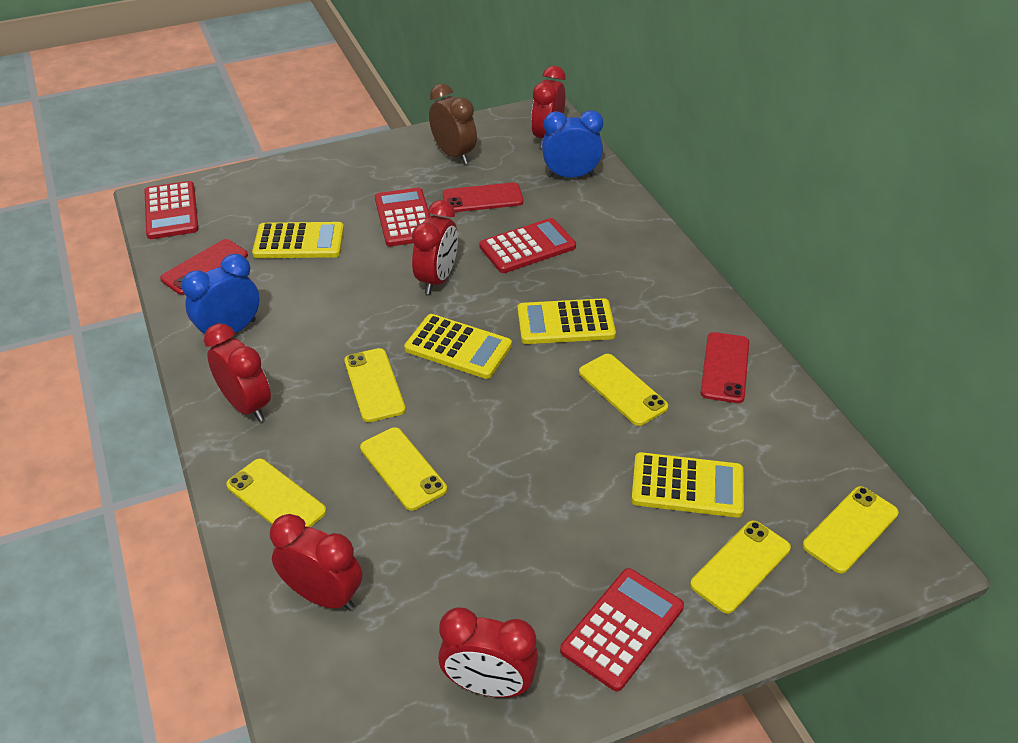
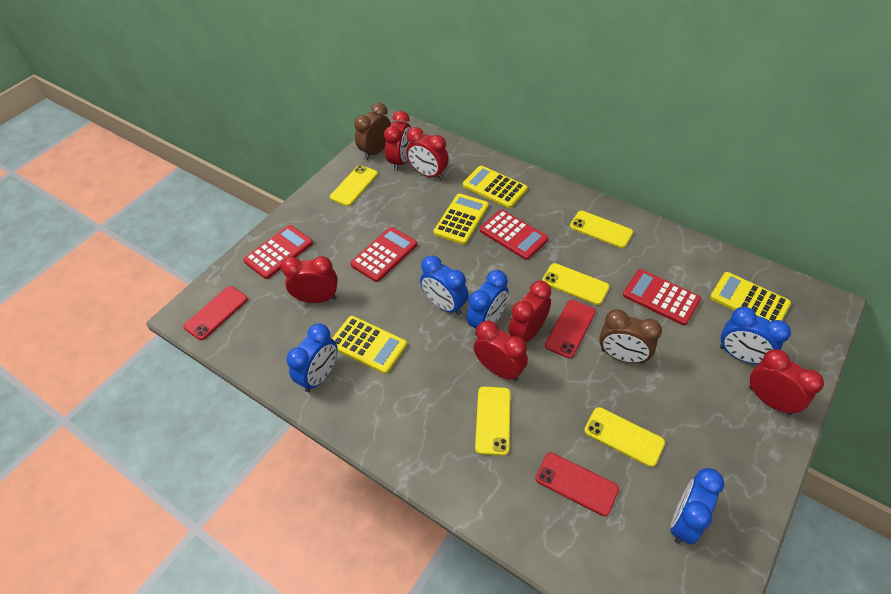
blue clock: [182,254,260,334] [542,110,603,178] = 2 -> [286,324,338,392] [420,255,469,315] [467,270,509,336] [671,468,724,544] [720,307,791,364] = 5
brown clock: [429,83,477,164] = 1 -> [354,103,391,160] [599,309,662,364] = 2
red clock: [204,323,271,422] [270,514,362,610] [412,200,458,294] [438,608,538,697] [531,66,565,147] = 5 -> [281,256,338,303] [384,111,411,171] [406,127,449,180] [473,320,528,381] [508,281,552,343] [749,349,824,415] = 6
yellow phone: [226,459,326,527] [344,348,405,422] [360,427,447,511] [579,354,668,426] [690,520,791,614] [803,486,899,573] = 6 -> [330,165,378,206] [475,387,511,456] [542,263,610,305] [570,211,633,248] [584,407,665,467] = 5

